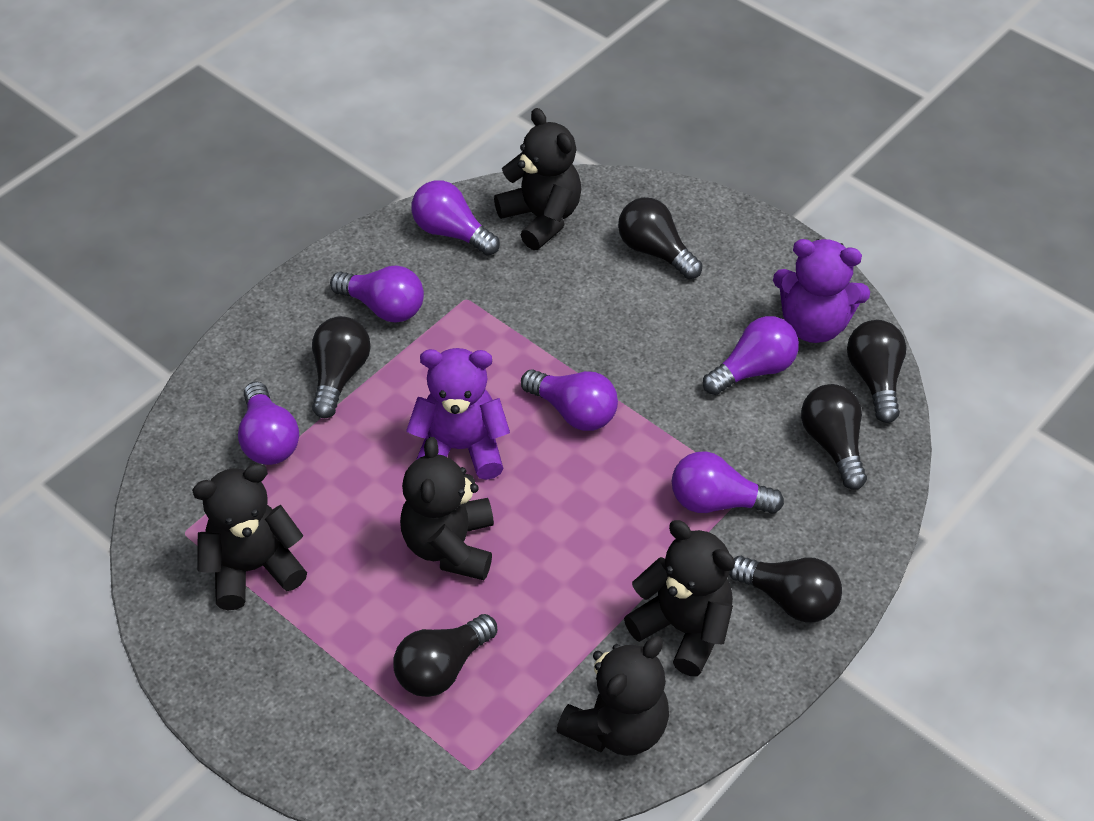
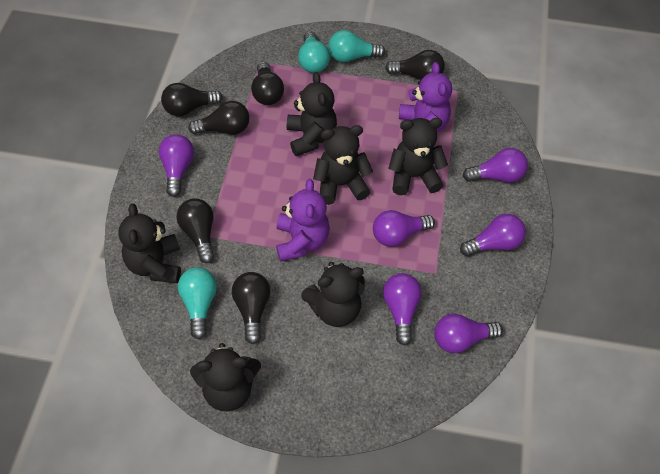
black teddy bear: [192,463,307,610] [400,437,494,580] [494,108,582,250] [557,636,669,756] [624,520,735,676] = 5 -> [118,203,181,283] [190,343,261,411] [287,72,337,156] [301,262,365,327] [313,125,373,205] [388,118,448,195] = 6
turquoise light bulb: none = 0 -> [178,267,217,339] [298,31,330,73] [328,30,385,62] = 3

